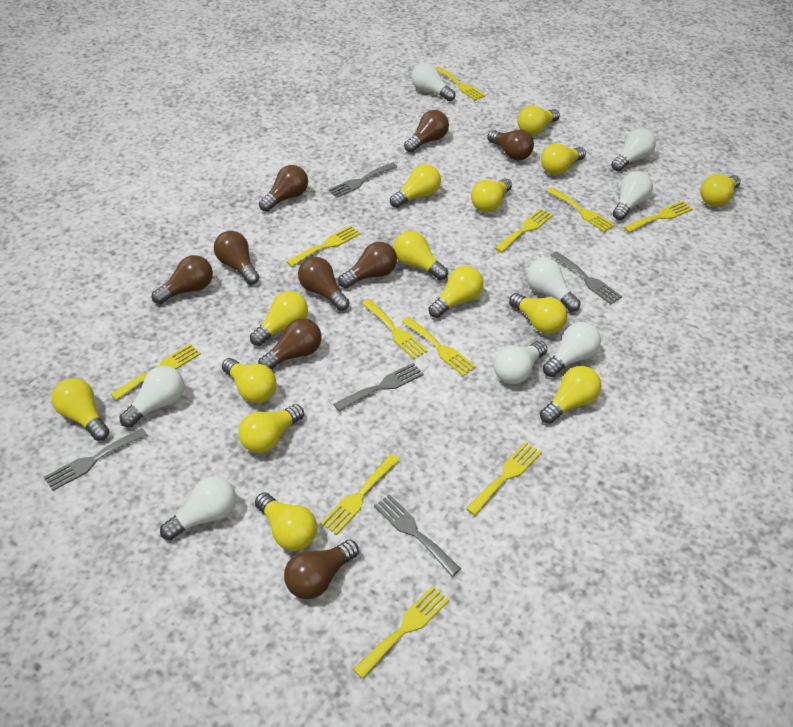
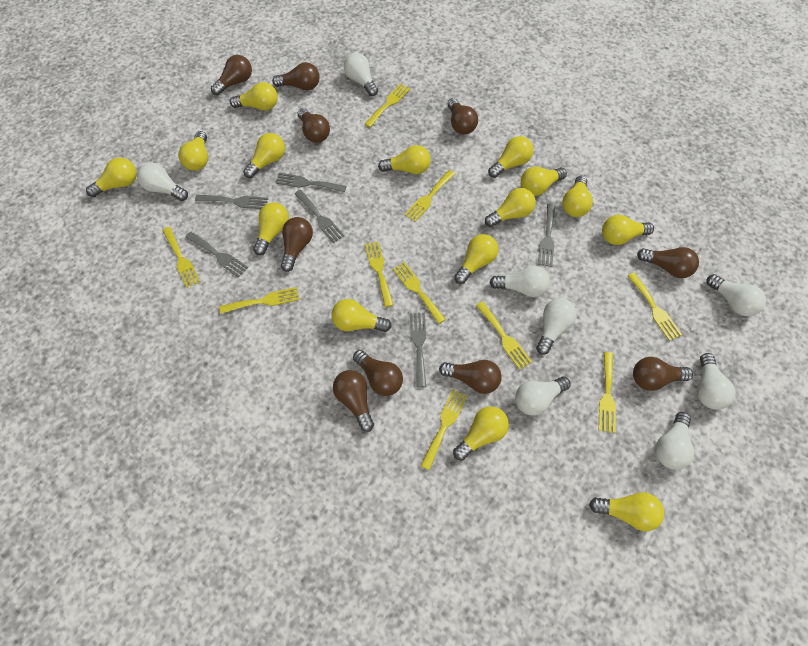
brown light bulb: [152,255,213,304] [214,231,259,285] [258,318,322,369] [259,165,308,212] [284,540,359,599] [298,257,349,311] [338,242,397,288] [404,110,449,153] [487,130,534,160] = 9 -> [211,55,252,95] [272,62,320,90] [281,217,313,272] [298,108,330,143] [333,370,374,432] [353,350,403,396] [439,360,502,394] [447,98,478,134] [633,357,693,391] [637,247,699,278] = 10
grey fork: [44,428,148,491] [328,162,397,198] [334,363,424,411] [374,494,461,577] [550,251,622,305] = 5 -> [185,232,248,278] [195,195,268,209] [275,173,346,192] [294,190,344,243] [410,313,426,387] [538,203,556,267] = 6
yellow fork: [111,344,201,400] [286,226,361,267] [321,454,400,535] [353,586,449,679] [362,299,427,359] [402,317,476,376] [436,66,485,100] [466,442,541,516] [495,209,553,253] [547,187,615,232] [624,201,693,233] = 11 -> [162,227,200,288] [219,287,299,314] [365,84,410,127] [365,241,394,307] [393,262,446,324] [404,170,455,222] [420,389,467,470] [476,301,532,370] [599,352,616,433] [628,273,682,341] = 10
yellow light bulb: [52,378,109,441] [222,358,277,403] [238,404,304,453] [250,291,308,346] [255,492,317,551] [390,164,441,208] [393,231,448,280] [429,266,484,318] [471,178,512,212] [509,293,567,334] [518,105,560,136] [540,366,601,424] [541,143,586,175] [700,174,741,207] = 14 -> [86,158,137,197] [179,131,208,171] [230,82,278,111] [243,133,285,178] [253,202,289,255] [331,299,392,332] [378,145,431,174] [453,406,509,461] [454,234,498,284] [485,188,536,227] [488,136,533,178] [521,166,567,196] [562,176,593,217] [589,492,664,531] [602,215,654,245] = 15

